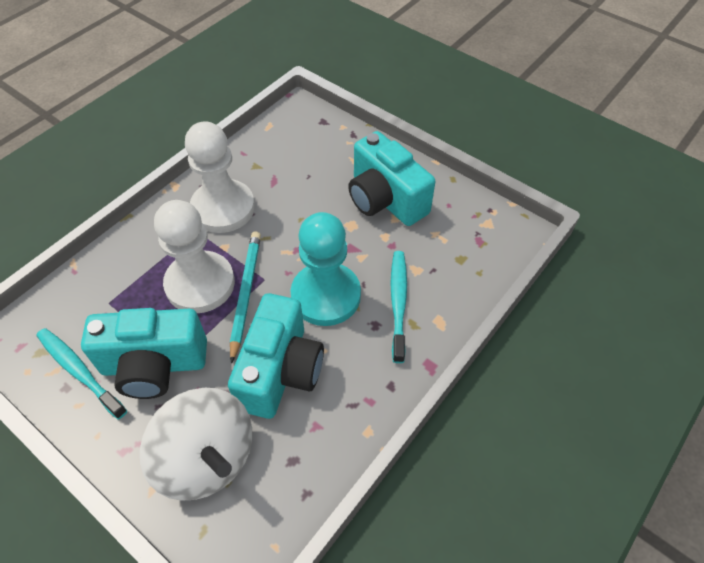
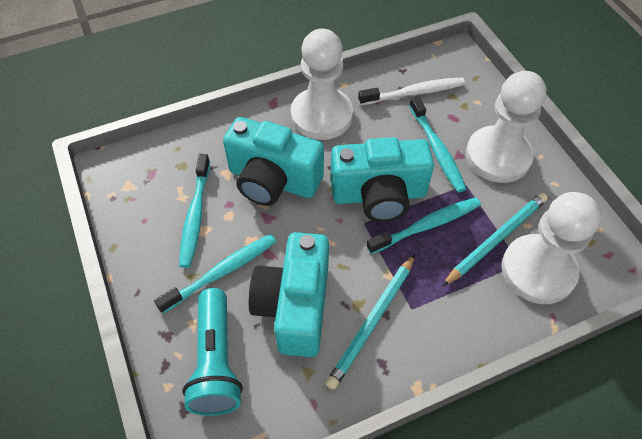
turquoise flashlight: none = 0 -> [182,288,243,416] = 1
turquoise pawn: [290,212,361,326] = 1 -> none = 0
turquoise pencil: [230,231,261,364] = 1 -> [325,254,415,390] [442,193,548,286] = 2
turquoise toothbrush: [36,328,127,419] [391,251,407,363] = 2 -> [154,234,277,314] [179,154,210,268] [366,197,481,254] [409,96,466,192] = 4
white pawn: [154,200,235,313] [185,121,255,233] = 2 -> [291,29,353,140] [466,71,546,183] [501,192,601,304] = 3
white spinning top: [140,388,252,501] = 1 -> none = 0
white toothbrush: none = 0 -> [358,77,465,105] = 1

